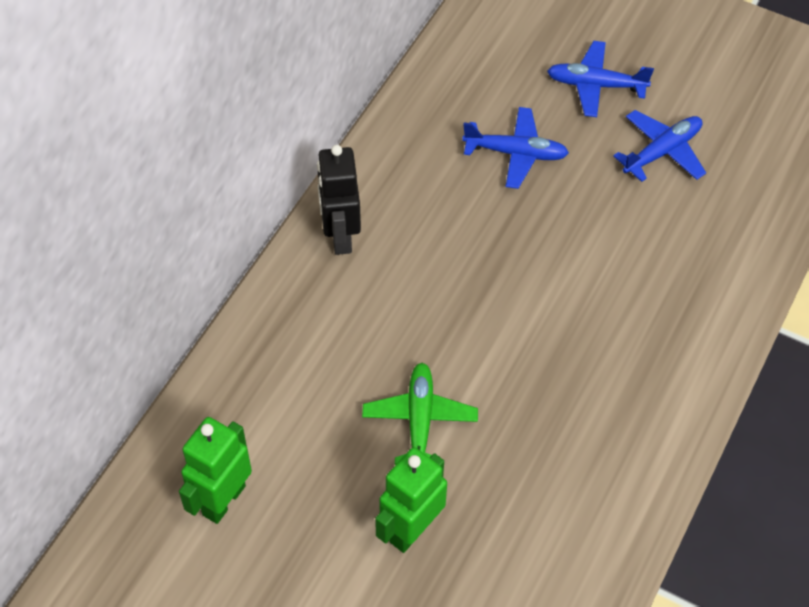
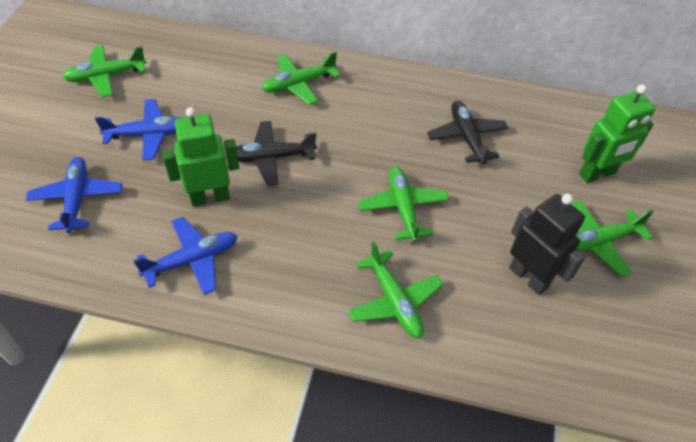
black plane: none = 0 -> [236,121,317,186] [427,101,508,164] = 2
green plane: [362,363,478,465] = 1 -> [62,45,147,97] [262,52,340,105] [348,241,443,338] [358,166,449,242] [571,200,654,277] = 5

